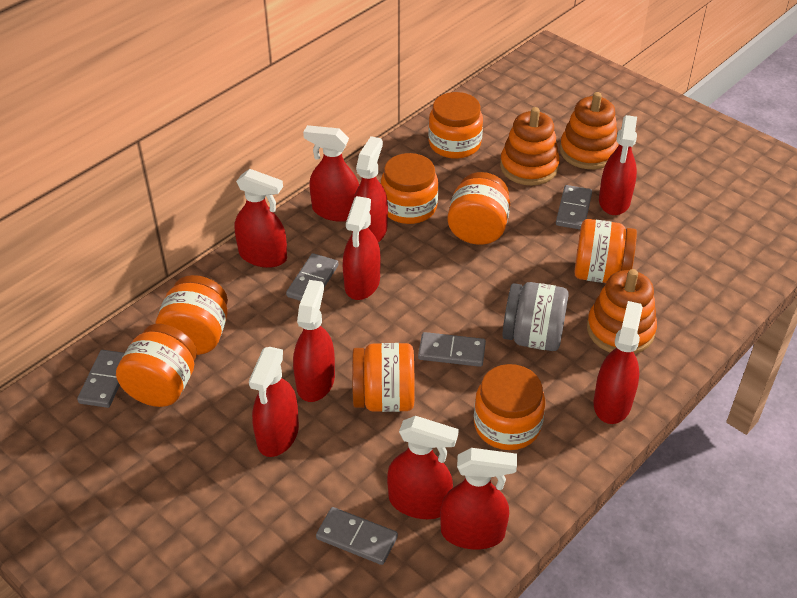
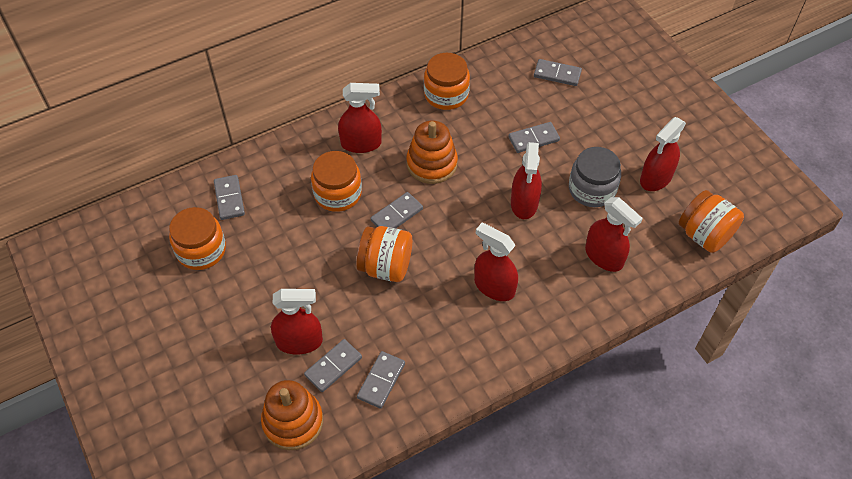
grey domino: [77,350,125,408] [286,253,338,301] [316,507,398,565] [418,332,486,367] [556,185,592,230] = 5 -> [214,175,245,220] [304,339,362,392] [357,351,405,409] [371,192,423,228] [509,122,560,153] [534,59,582,86] = 6
orange jar: [116,324,197,407] [155,275,228,355] [352,343,415,412] [381,153,438,224] [428,92,483,159] [447,172,510,245] [474,364,545,450] [574,219,637,283] = 8 -> [169,207,226,270] [311,151,362,212] [356,226,412,282] [424,53,470,110] [679,190,744,253] = 5
orange stacking toy: [500,107,560,185] [560,92,619,169] [587,269,657,354] = 3 -> [261,380,323,450] [406,121,458,184] = 2
red spray bottle: [235,169,287,268] [249,347,299,457] [293,280,335,402] [303,125,359,222] [343,196,381,300] [351,136,388,243] [387,416,459,519] [440,448,517,549] [593,301,643,424] [599,115,637,215] = 10 -> [271,289,323,355] [338,83,382,153] [474,223,518,301] [511,142,542,219] [585,197,643,272] [640,117,686,191] = 6

